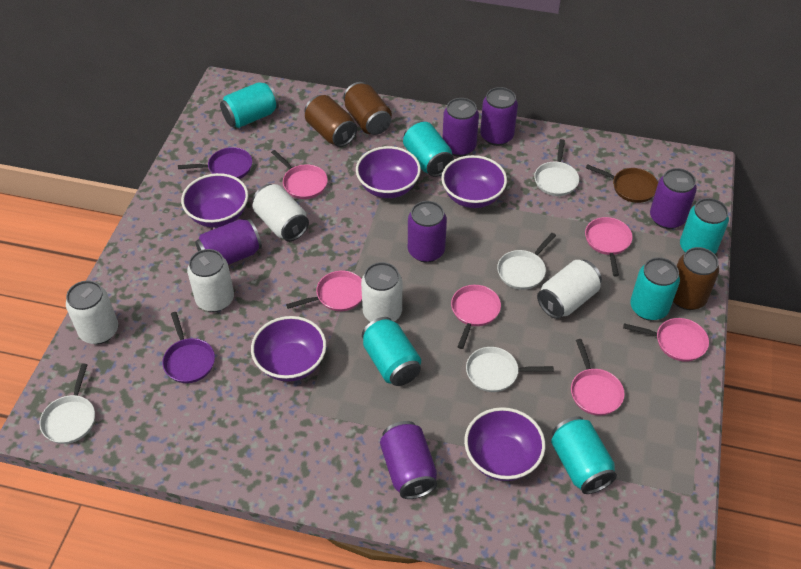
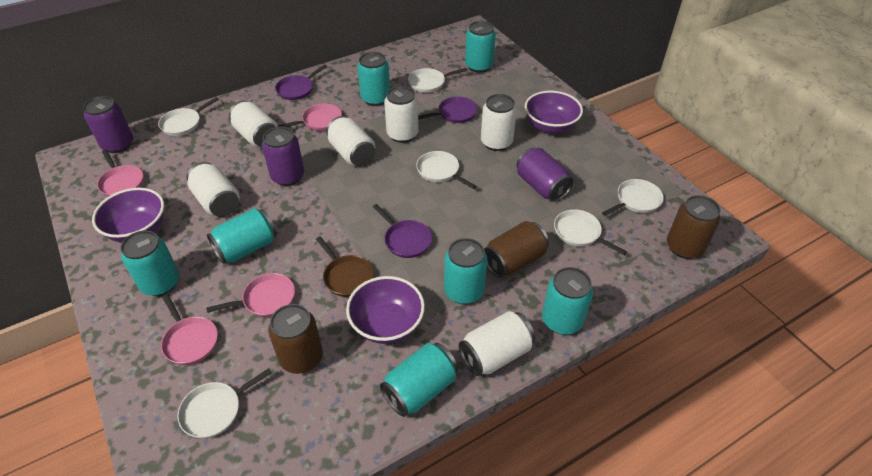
pink pan: [271,150,328,199] [286,271,362,311] [451,285,501,349] [571,339,625,416] [585,217,633,276] [623,318,709,362] = 6 -> [97,150,143,197] [161,294,218,365] [206,273,295,317] [278,104,342,131] = 4
purple bowl: [181,173,248,228] [251,316,326,382] [356,146,421,198] [441,155,507,208] [464,407,545,481] = 5 -> [92,188,164,242] [346,276,425,344] [525,91,583,134] = 3
purple can: [195,219,262,265] [380,421,437,499] [408,201,447,263] [442,98,479,157] [480,87,518,146] [650,168,697,229] = 6 -> [83,96,133,153] [262,127,304,186] [517,148,573,202] = 3
purple pan: [162,312,215,383] [178,147,252,179] = 2 -> [275,64,327,100] [373,204,432,258] [418,96,478,123] = 3
turquoise can: [220,82,279,128] [362,317,421,386] [403,121,454,177] [551,416,617,494] [630,257,680,321] [680,198,729,254] = 6 -> [120,230,179,296] [207,208,277,264] [357,52,390,106] [380,343,458,417] [444,238,487,304] [465,21,496,73] [542,267,593,335] = 7
white can: [66,281,118,344] [187,249,234,312] [252,184,309,241] [361,262,402,322] [537,260,602,319] = 5 -> [187,162,240,217] [229,101,278,148] [326,116,375,166] [384,86,419,143] [459,311,535,376] [481,94,517,151] = 6
white pan: [39,363,95,444] [466,347,554,392] [497,233,556,290] [534,139,579,196] = 4 -> [158,97,219,136] [177,368,272,438] [408,68,468,93] [416,151,476,189] [554,209,627,255] [602,179,664,216] = 6

